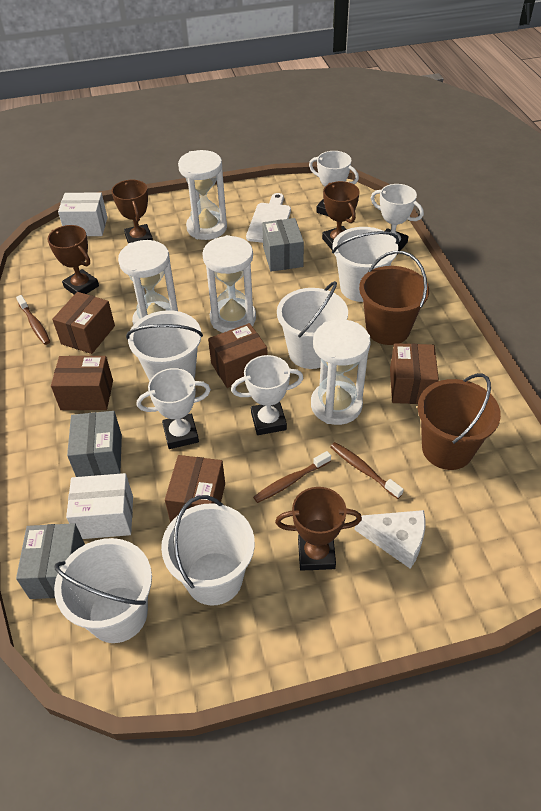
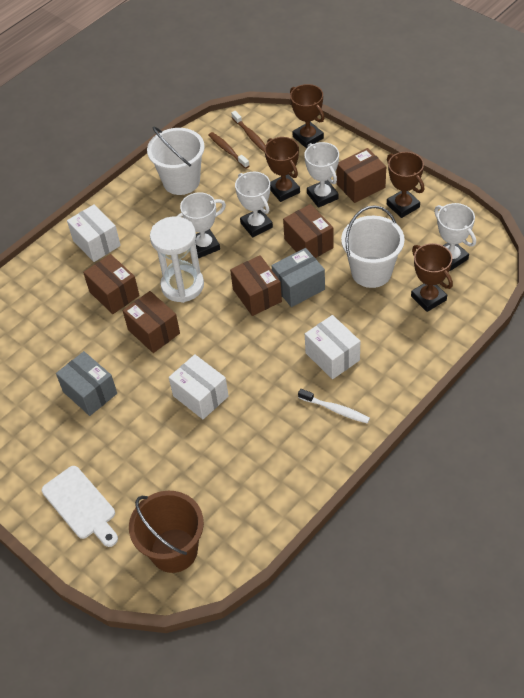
brown bucket: [359,251,429,345] [418,373,501,470] = 2 -> [129,491,204,573] = 1
brown toothbrush: [16,295,50,345] [253,451,331,503] [330,442,404,499] = 3 -> [209,132,250,169] [231,111,265,152] = 2
grey box: [16,523,85,599] [67,411,122,477] [262,218,304,271] = 3 -> [56,351,117,416] [271,248,325,307] = 2
white box: [58,192,107,236] [66,473,133,539] = 2 -> [67,204,121,262] [169,354,229,419] [305,315,360,379] = 3
white bucket: [54,538,152,643] [126,310,203,381] [161,495,255,606] [277,281,348,369] [332,227,399,302] = 5 -> [147,126,205,195] [341,205,405,288] = 2
white cheese: [354,510,425,569] = 1 -> none = 0
white hourglass: [118,240,178,325] [178,150,227,240] [202,235,256,333] [311,319,371,425] = 4 -> [150,216,204,303] = 1
white toothbrush: none = 0 -> [298,389,370,424] = 1

